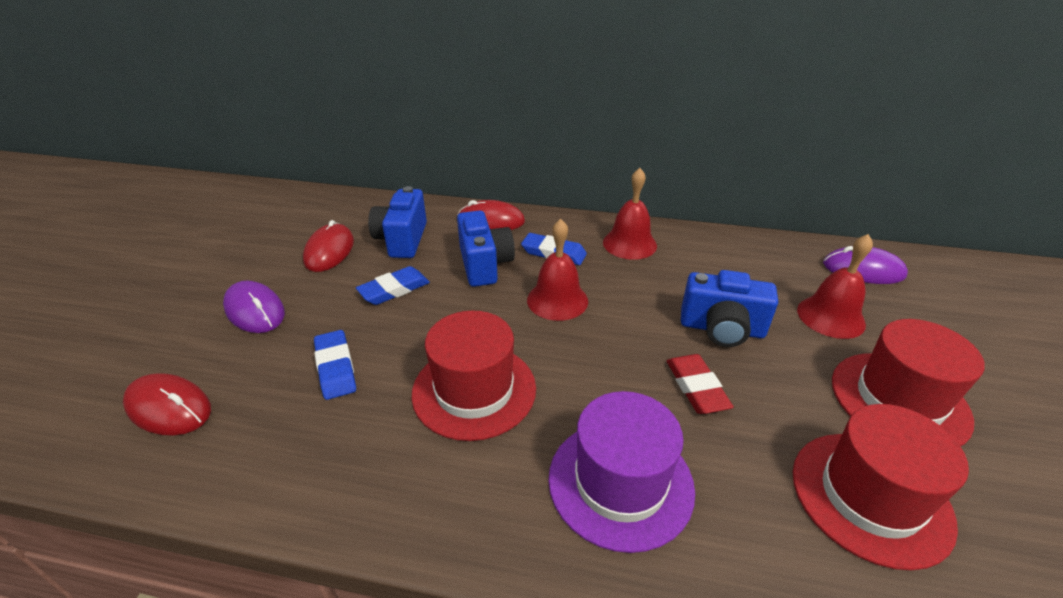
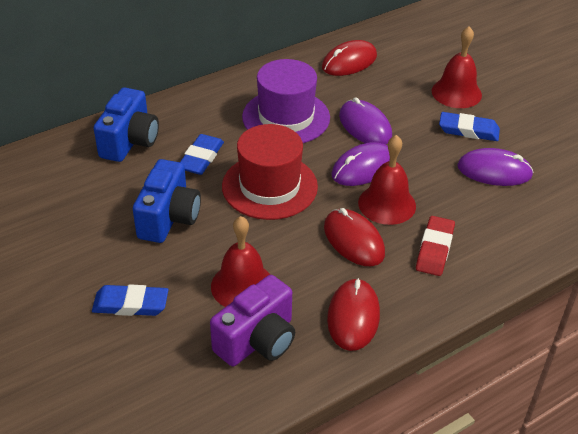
blue camera: [368,186,427,258] [457,211,515,287] [681,270,778,347] = 3 -> [94,87,159,162] [133,159,201,243] = 2
purple camera: none = 0 -> [210,275,295,366] = 1
purple mouse: [223,281,285,333] [823,246,908,284] = 2 -> [331,142,390,186] [339,97,392,144] [457,148,534,186] = 3
red hat: [411,311,536,441] [793,404,969,570] [832,319,985,446] = 3 -> [222,124,318,220] = 1

